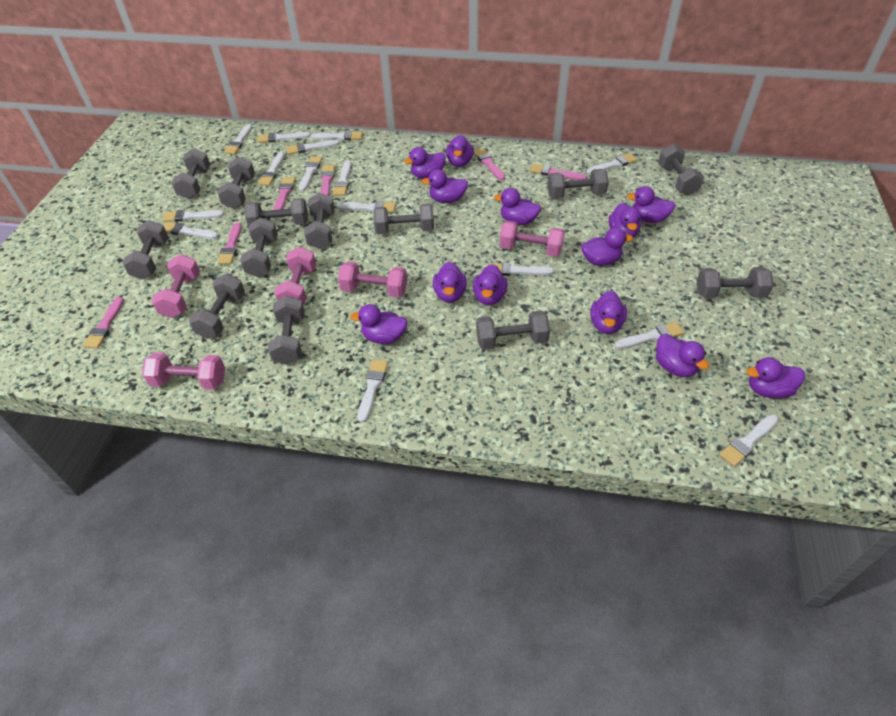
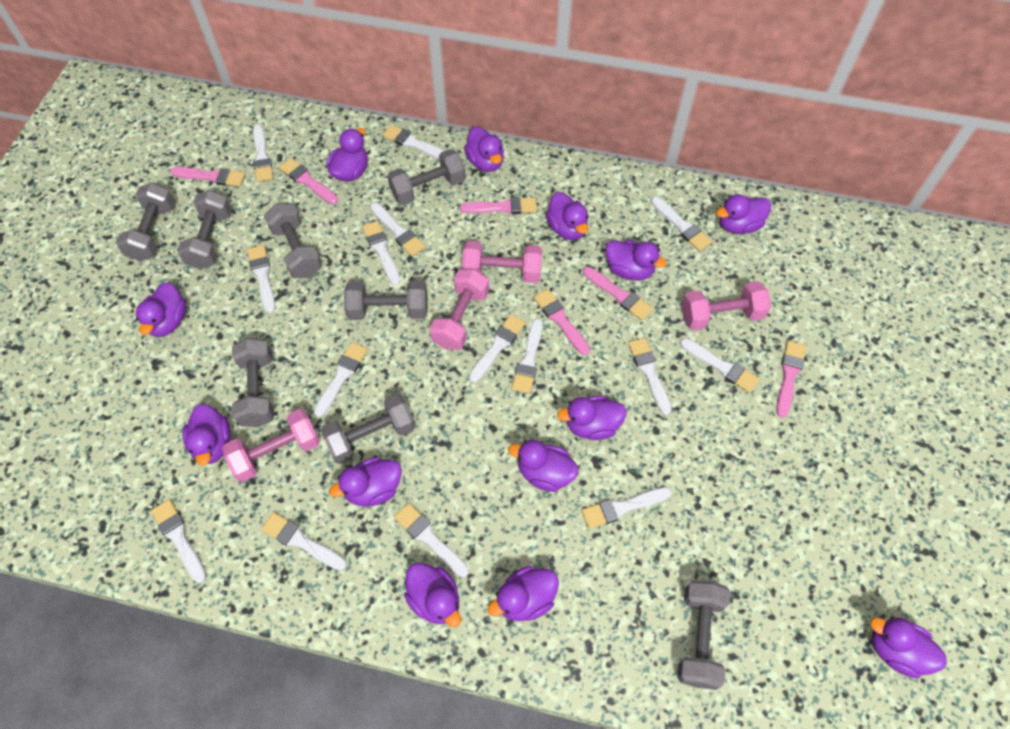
grey dumbbell: [122,220,168,279] [172,148,210,199] [189,274,245,339] [217,157,255,209] [240,218,278,277] [245,198,308,227] [268,296,305,365] [304,192,335,249] [373,204,434,234] [476,310,550,350] [547,169,609,199] [658,144,704,195] [696,267,773,299] = 13 -> [116,182,175,261] [177,190,232,269] [232,338,274,427] [264,204,322,278] [321,393,415,464] [344,280,428,320] [387,149,466,205] [677,580,730,690] = 8
pink dumbbell: [142,352,225,390] [152,254,200,318] [274,247,316,305] [338,262,407,298] [500,221,565,257] = 5 -> [222,409,320,482] [430,268,489,350] [462,241,542,283] [682,281,771,330] = 4

